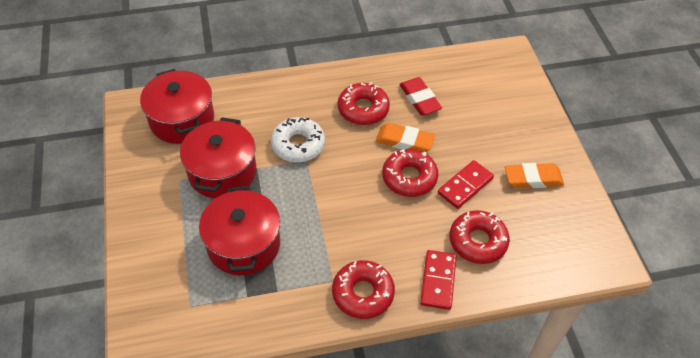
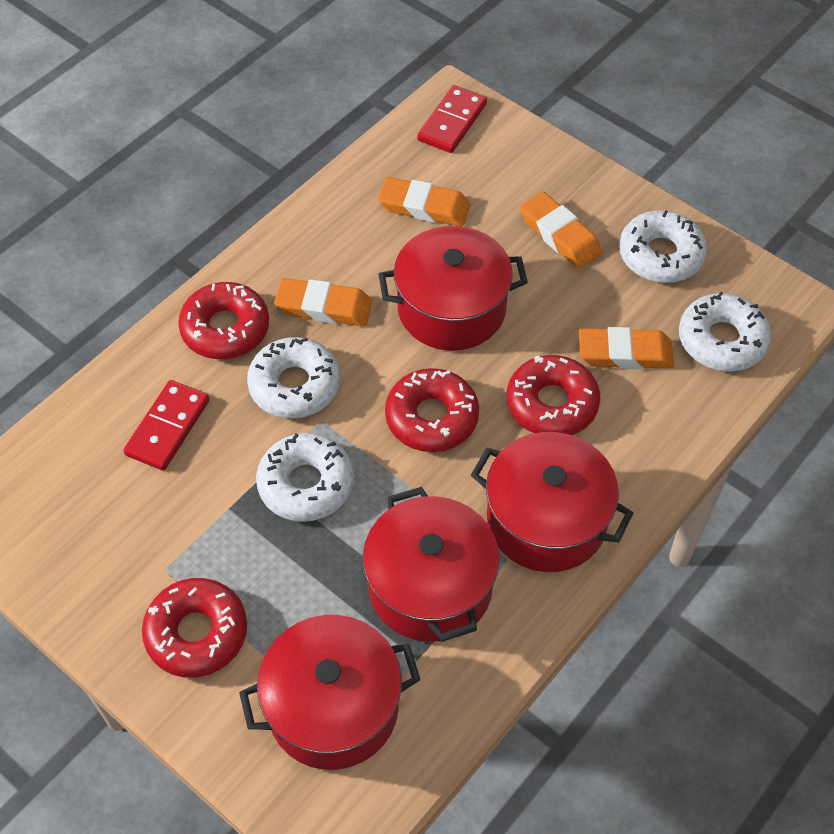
orange eraser: [376,123,435,152] [505,163,564,188] = 2 -> [274,278,372,326] [378,177,470,227] [520,191,602,269] [579,327,674,369] = 4
red eraser: [399,77,442,115] = 1 -> none = 0
red pot: [140,69,214,144] [180,117,256,198] [199,186,280,275] = 3 -> [239,615,421,770] [363,487,500,642] [379,226,528,351] [471,432,634,572] = 4
white donut: [271,117,325,162] = 1 -> [247,337,340,419] [256,433,354,522] [619,210,707,283] [679,292,771,372] = 4

